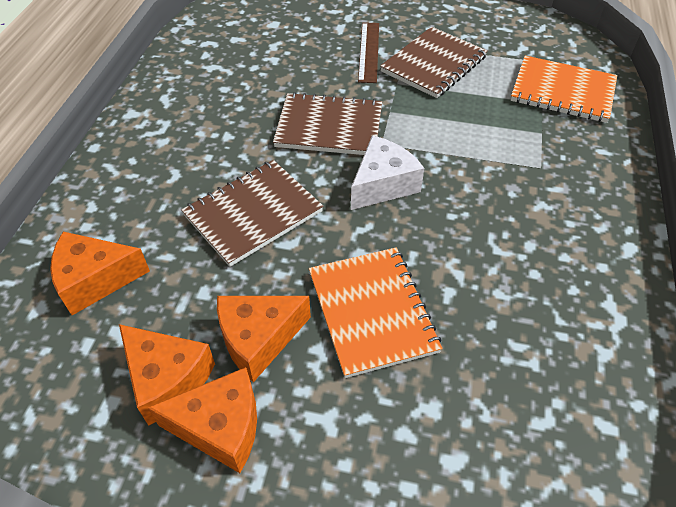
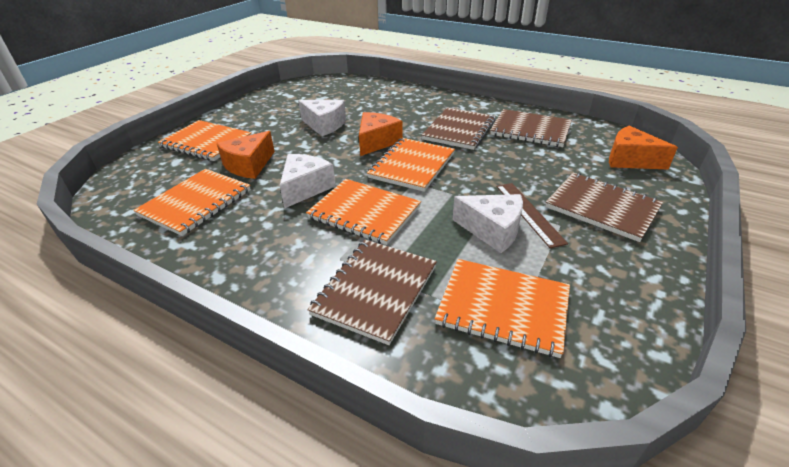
brown notebook: [181,160,323,267] [273,92,382,155] [380,27,487,98] = 3 -> [307,240,437,345] [422,107,496,150] [490,109,572,147] [545,173,663,242] = 4
orange cheese: [50,232,150,315] [119,324,215,426] [148,367,257,473] [217,296,311,382] = 4 -> [217,131,275,179] [359,112,403,156] [609,126,678,170] = 3
orange notebook: [309,247,442,378] [511,56,617,123] = 2 -> [134,169,251,236] [158,120,252,161] [306,179,421,245] [367,138,455,192] [434,259,570,358] = 5
white cheese: [351,136,424,210] = 1 -> [280,154,336,209] [298,100,346,136] [453,194,523,253] = 3

